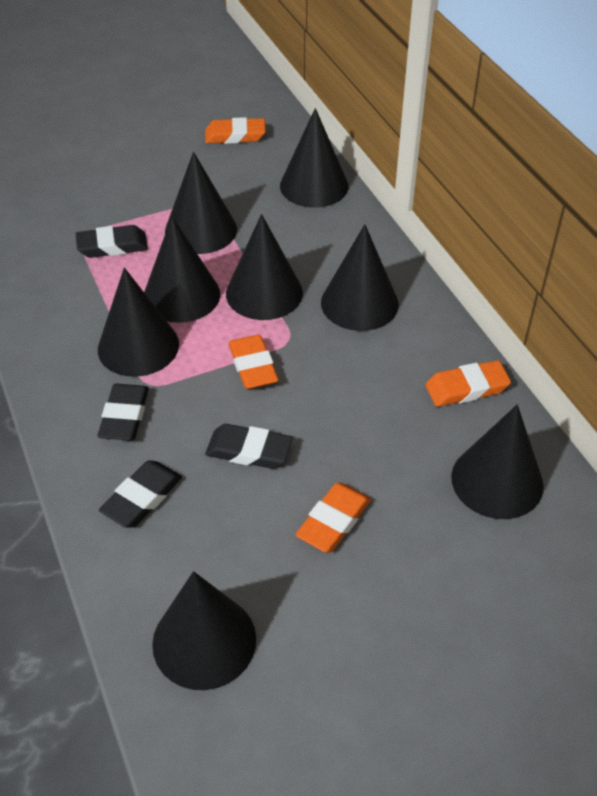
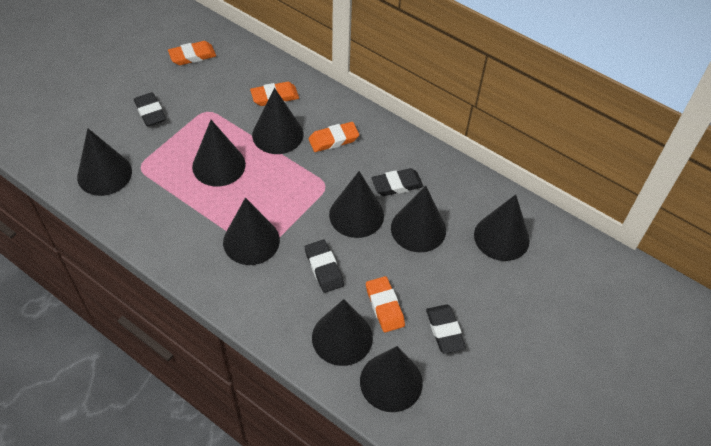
black cone: [98,268,179,377] [144,217,220,323] [152,571,256,690] [165,152,237,254] [226,214,303,320] [280,108,349,207] [321,224,399,331] [451,404,544,519] = 8 -> [77,128,132,196] [192,120,246,186] [223,198,280,265] [252,88,304,154] [312,299,373,366] [329,171,384,238] [360,346,423,412] [391,186,446,252] [474,194,530,261] = 9

